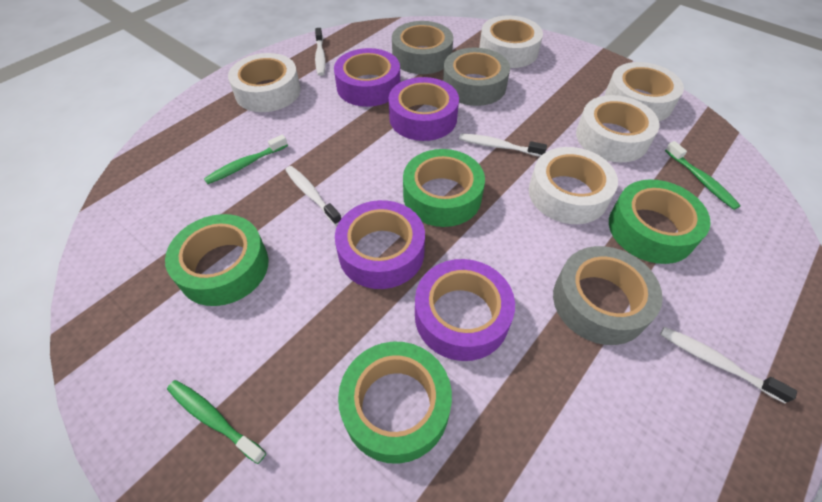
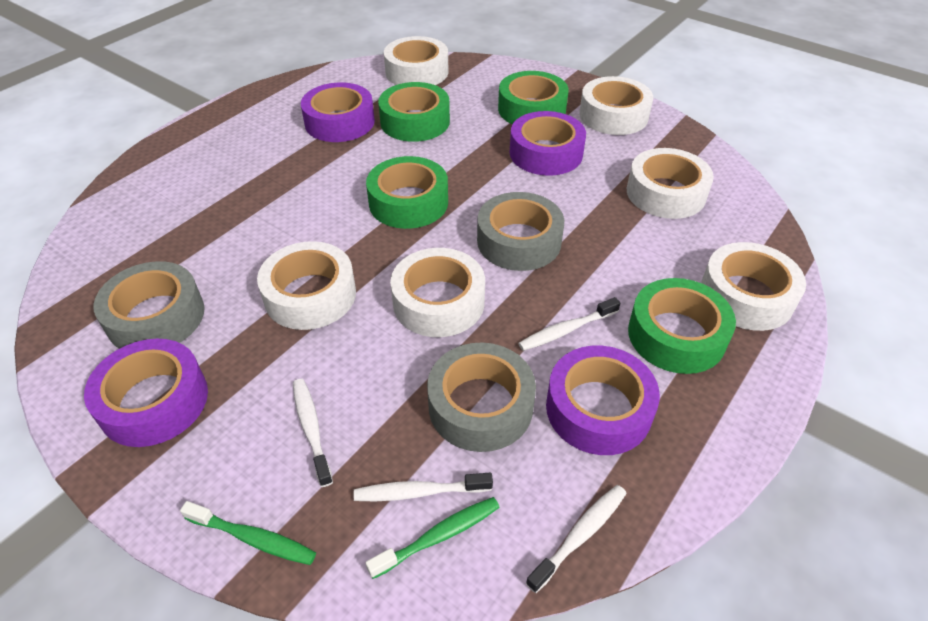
green toothbrush: [167,380,266,464] [204,135,288,184] [665,141,741,210] = 3 -> [180,501,316,565] [365,497,500,579] = 2
white tape: [228,53,301,112] [479,15,543,68] [529,147,618,224] [576,95,659,162] [605,62,684,121] = 5 -> [257,241,356,330] [384,36,448,85] [390,248,485,337] [579,76,653,135] [627,148,714,219] [701,242,806,331] = 6

